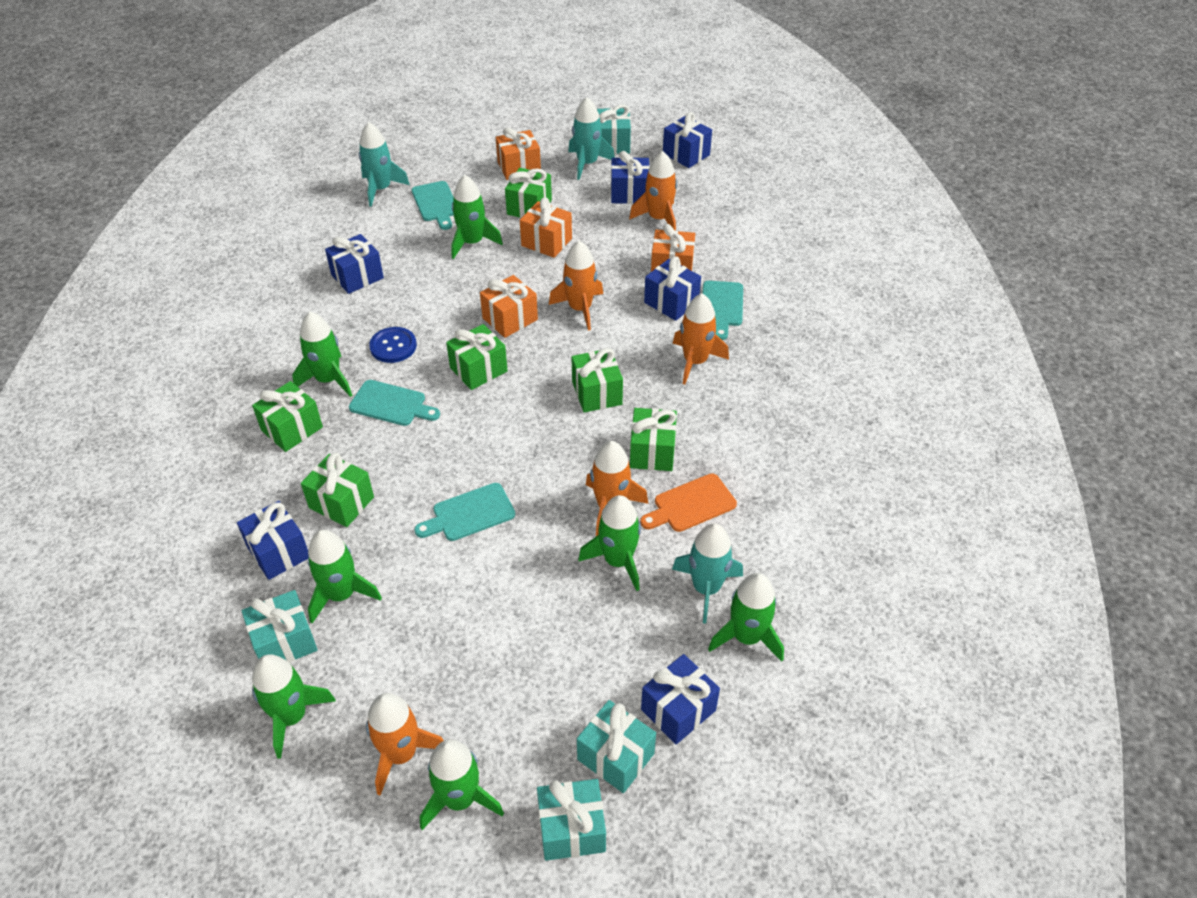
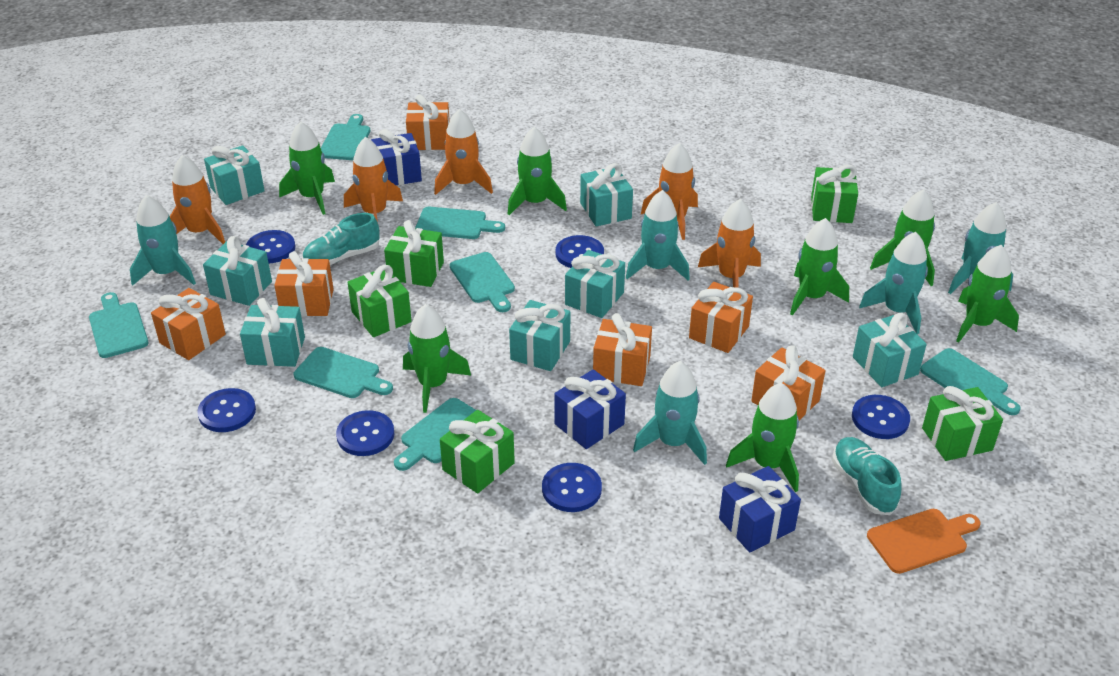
blue button: [369,327,417,363] = 1 -> [197,388,256,432] [246,230,295,263] [336,410,394,456] [542,463,602,512] [556,235,604,268] [852,395,910,439] = 6
blue gift: [237,501,309,580] [325,234,384,294] [611,151,650,204] [641,654,720,744] [644,257,701,321] [663,112,712,168] = 6 -> [371,129,422,185] [554,369,626,449] [719,466,801,552] = 3
green gift: [252,381,323,452] [301,452,374,527] [446,324,508,390] [505,168,552,218] [572,348,623,413] [630,408,677,471] = 6 -> [347,265,412,337] [384,220,444,287] [440,410,515,494] [811,165,858,223] [922,386,1003,461] = 5
orange gift: [480,275,538,338] [496,127,541,180] [520,197,572,258] [651,224,695,272] = 4 -> [151,288,226,360] [274,251,334,316] [406,95,450,150] [593,313,652,386] [689,282,753,353] [751,345,825,421] = 6
turquoise cutting board: [349,380,440,426] [412,181,454,230] [414,483,515,541] [702,281,743,340] = 4 -> [89,292,149,358] [294,347,393,398] [321,114,371,160] [394,398,476,471] [415,207,505,239] [450,252,515,312] [920,348,1021,415] = 7
turquoise gift: [242,590,318,663] [537,779,606,861] [577,700,656,793] [597,104,631,154] = 4 -> [203,236,272,306] [204,145,265,205] [240,298,305,367] [509,300,570,371] [565,250,625,318] [580,163,633,226] [853,313,927,387] = 7
turquoise rocket: [359,122,410,207] [568,97,615,180] [672,523,743,624] = 3 -> [130,195,196,286] [626,190,690,281] [633,361,707,465] [859,232,928,334] [948,202,1013,294] = 5
turquoise shoe: none = 0 -> [302,213,380,265] [832,437,902,515] = 2

